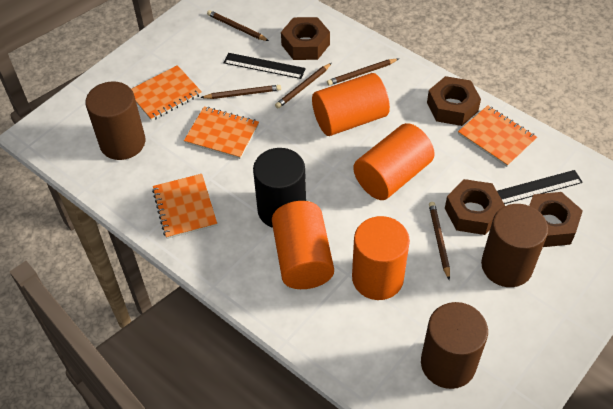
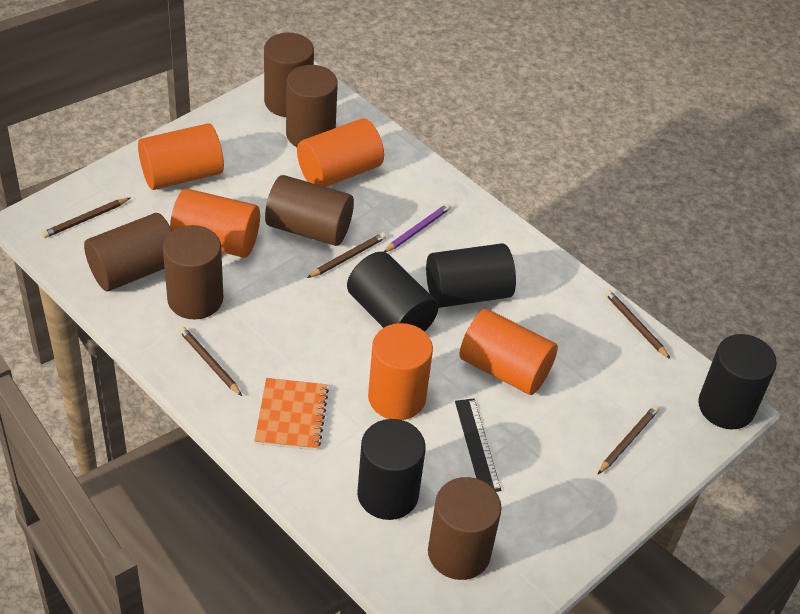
black cylinder: [253,148,306,228] = 1 -> [347,252,439,332] [357,419,426,520] [426,243,516,308] [698,334,777,429] = 4
black ruler: [224,53,306,79] [497,170,583,204] = 2 -> [455,398,501,492] = 1
brown cylinder: [85,81,145,160] [421,302,488,389] [481,204,548,287] = 3 -> [84,213,172,291] [163,225,223,319] [264,33,314,117] [265,175,354,246] [286,65,338,147] [428,477,502,580] = 6
brown nut: [281,17,330,60] [427,76,481,126] [445,179,505,235] [529,192,583,247] = 4 -> none = 0
orange cylinder: [272,201,334,289] [312,73,390,136] [352,216,410,300] [353,123,435,200] = 4 -> [138,123,224,190] [170,189,260,258] [297,119,384,187] [368,323,433,420] [460,309,558,395] = 5
orange notebook: [132,65,202,121] [152,174,217,239] [184,107,259,159] [458,105,537,167] = 4 -> [254,378,329,451] = 1
purple pencil: none = 0 -> [384,204,451,252] = 1

